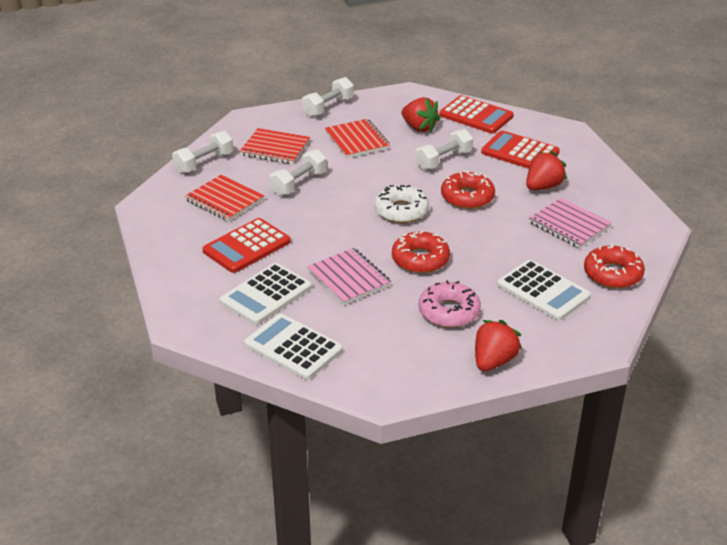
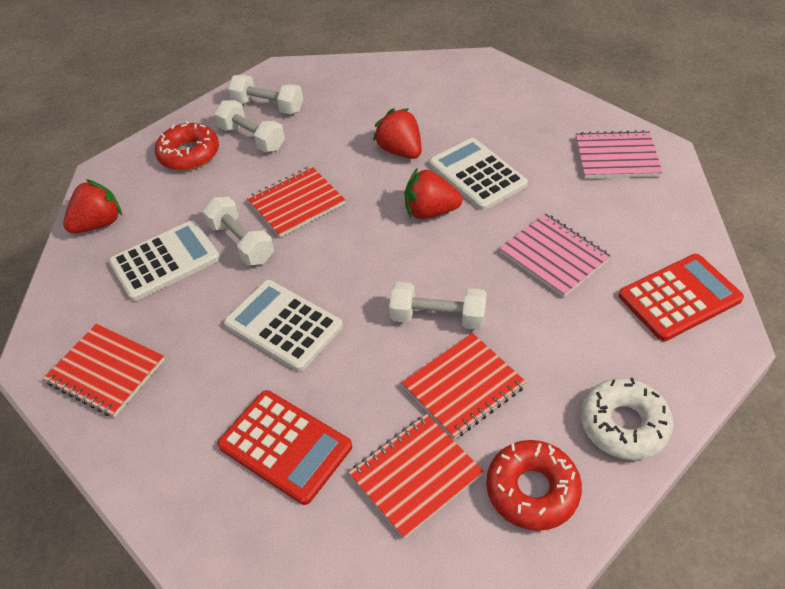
pink donut: [419,280,481,328] = 1 -> none = 0
red calculator: [202,218,291,273] [439,95,514,134] [481,130,560,169] = 3 -> [217,390,352,505] [619,254,744,341] = 2
red donut: [392,231,450,273] [441,171,495,209] [584,244,645,289] = 3 -> [155,121,219,171] [486,440,582,531] = 2
red notebook: [185,175,264,222] [239,128,310,164] [324,119,390,158] = 3 -> [43,324,165,418] [247,166,346,237] [349,414,484,539] [402,333,527,439] = 4

